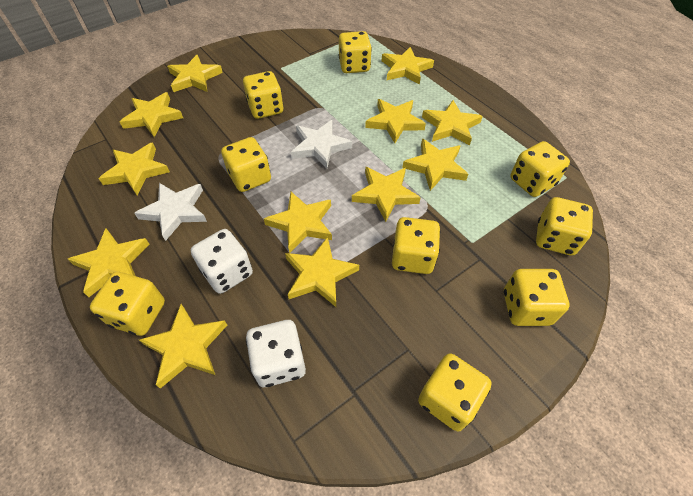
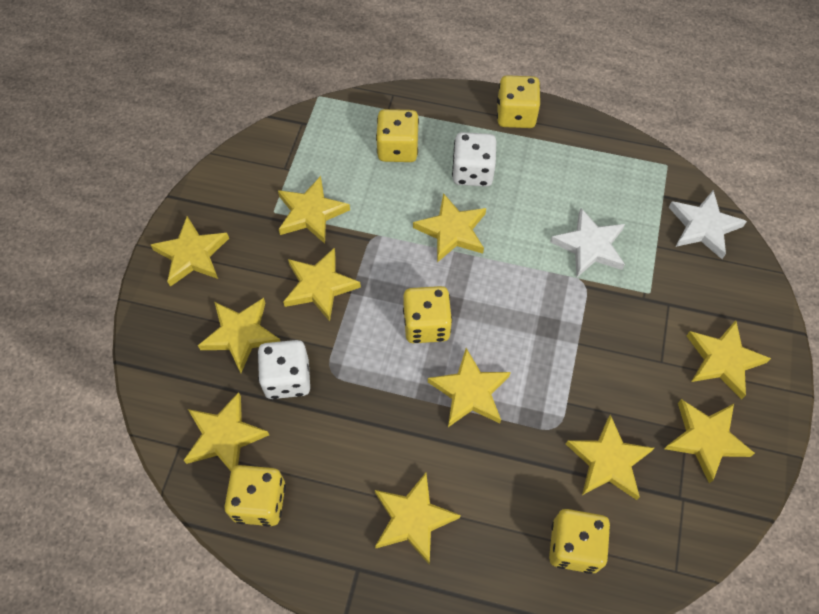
yellow dice: [90,272,165,336] [221,137,271,192] [243,71,283,119] [339,31,372,73] [392,217,440,274] [418,353,492,431] [504,269,569,326] [510,141,570,197] [536,197,593,256] = 9 -> [224,465,286,526] [376,109,419,162] [403,286,452,343] [497,75,540,128] [549,509,610,574] = 5
yellow star: [68,228,150,297] [99,142,170,195] [120,92,183,137] [139,304,227,389] [167,55,223,92] [264,192,332,253] [285,237,359,307] [352,167,421,222] [365,99,426,143] [382,47,434,85] [402,139,468,191] [422,100,483,145] = 12 -> [151,216,229,287] [183,392,269,471] [198,298,281,373] [278,176,350,244] [283,248,361,321] [375,473,461,564] [413,193,486,262] [428,348,511,427] [566,415,654,500] [664,399,755,483] [687,320,771,400] = 11

